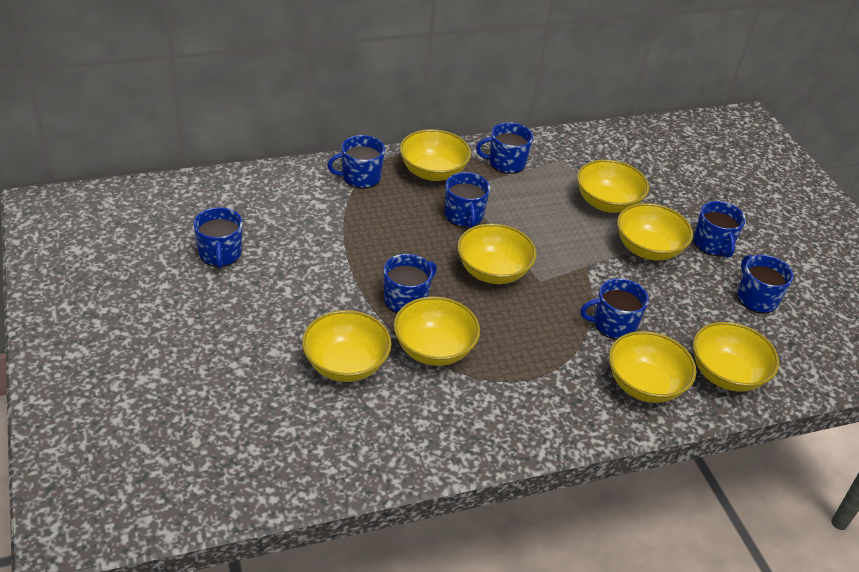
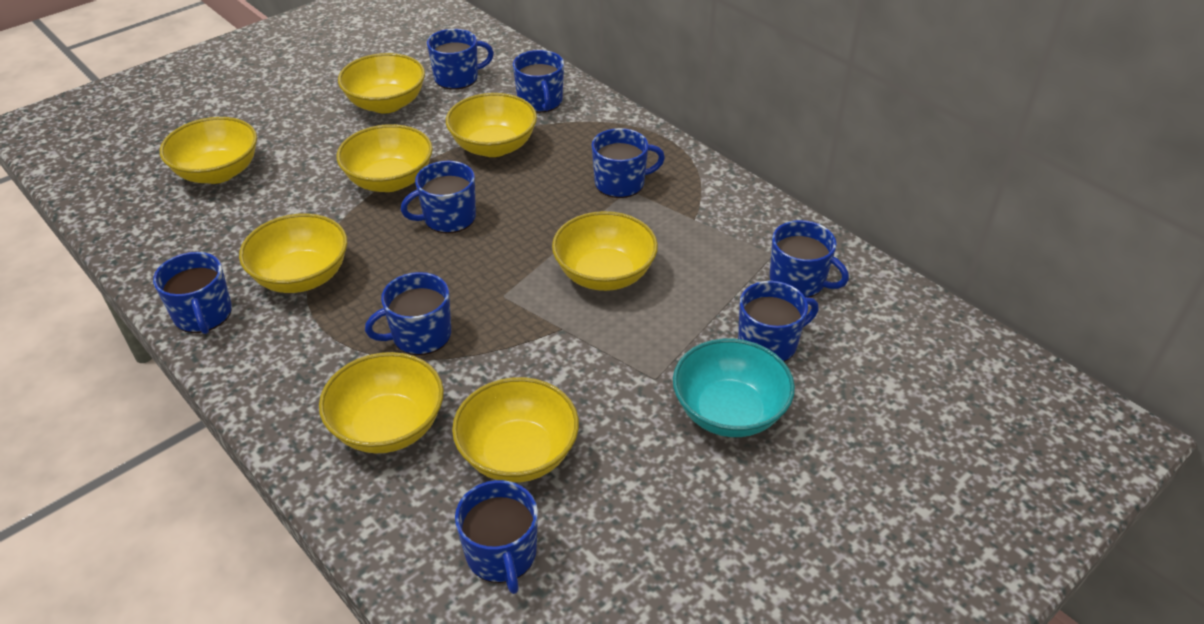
blue mug: [193,207,243,269] [327,135,385,189] [384,254,437,313] [445,172,490,228] [476,122,533,174] [580,278,649,340] [694,201,746,258] [737,255,794,314] = 8 -> [153,252,232,334] [365,272,451,355] [401,161,476,233] [427,29,494,90] [455,480,538,594] [513,50,564,113] [592,128,665,198] [738,281,819,362] [770,220,849,298] = 9
turquoise bowl: none = 0 -> [673,339,795,437] = 1

